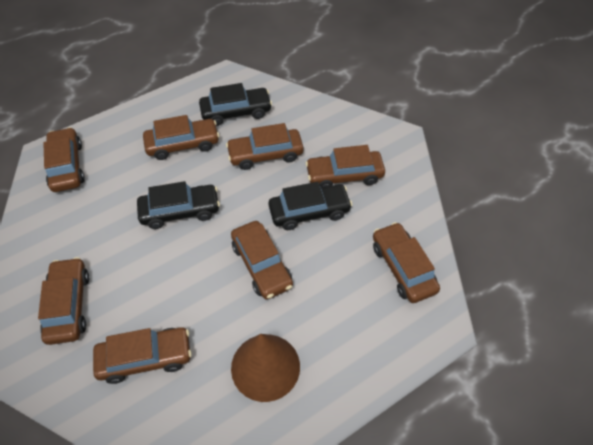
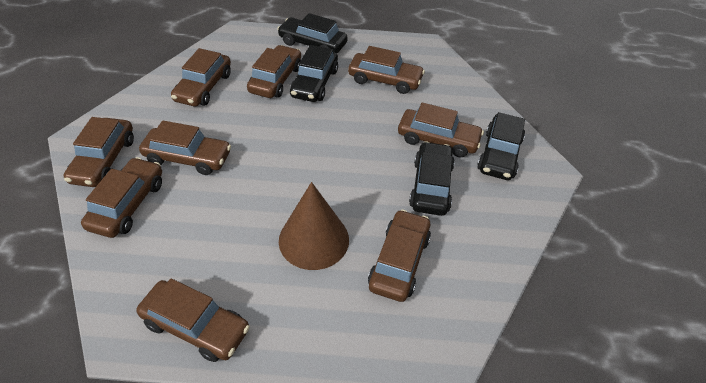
black car: [137,181,220,229] [199,83,272,126] [269,182,352,230] = 3 -> [277,13,348,53] [290,45,338,102] [409,141,455,216] [477,112,525,180] = 4
brown car: [38,257,89,345] [43,127,85,192] [93,327,192,384] [143,115,219,160] [226,123,304,170] [231,221,293,300] [305,145,385,188] [373,222,440,303] = 8 -> [63,117,134,187] [81,157,162,238] [136,278,250,362] [139,121,231,175] [171,48,231,106] [247,45,301,98] [348,46,425,94] [368,209,431,302] [398,102,484,157] = 9

